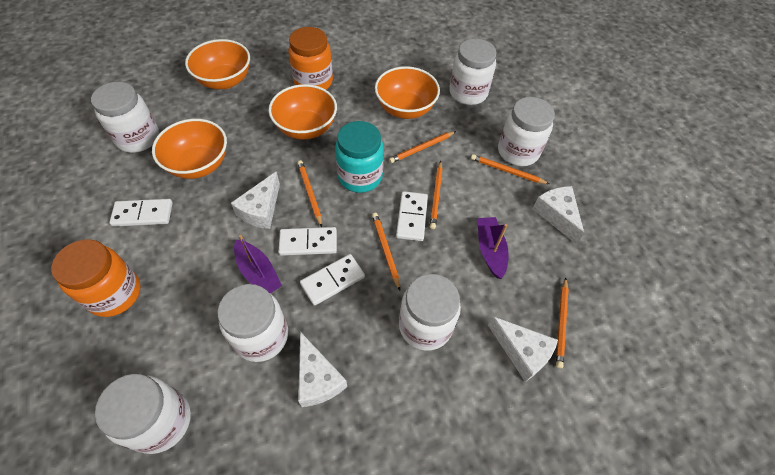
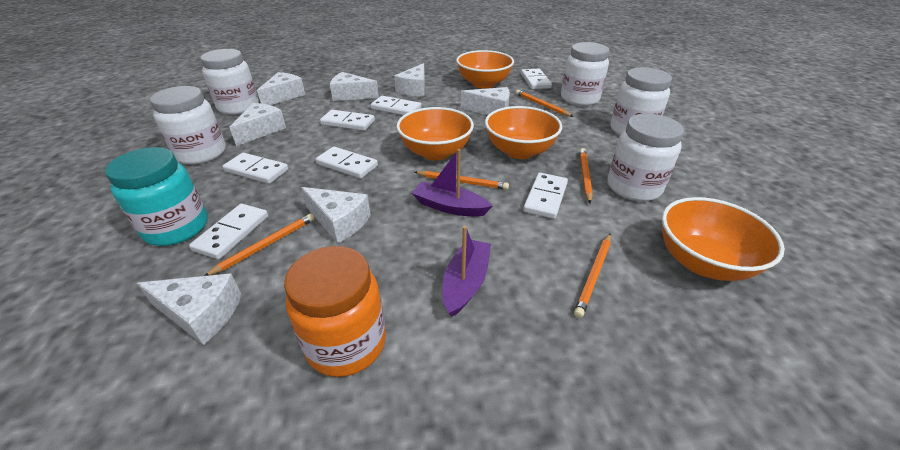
orange jar: [51,239,141,317] [288,27,333,90] = 2 -> [284,246,386,377] = 1
orange pencil: [297,160,322,227] [372,213,400,290] [389,131,456,163] [430,161,443,229] [471,154,549,184] [556,277,569,368] = 6 -> [204,214,315,276] [414,171,509,190] [516,90,573,117] [574,234,611,318] [580,148,593,203] = 5
white cheese: [231,171,280,229] [298,332,347,407] [488,316,558,382] [532,186,584,244] = 4 -> [137,273,242,345] [229,103,286,146] [257,72,305,105] [301,187,371,243] [330,72,379,101] [394,63,425,96] [461,87,510,115] = 7
white domino: [109,199,173,227] [278,227,337,256] [300,254,365,306] [396,191,428,241] = 4 -> [189,204,268,259] [222,153,288,184] [315,146,378,179] [320,110,375,131] [370,96,421,115] [521,69,552,89] [523,173,568,219] = 7
white jar: [91,82,159,153] [95,374,191,454] [218,284,288,362] [399,274,461,351] [449,39,497,105] [498,97,555,166] = 6 -> [150,86,226,164] [200,49,259,115] [561,42,609,106] [608,114,684,201] [611,67,672,135] = 5

